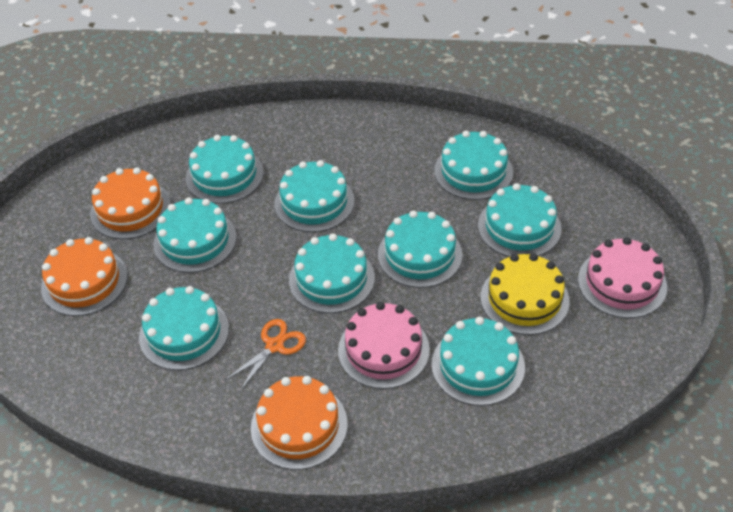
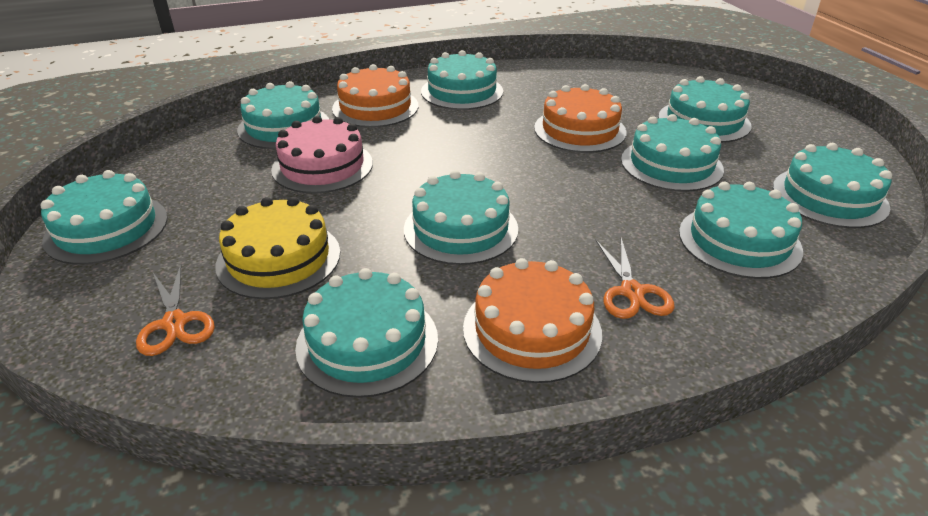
orange scissors: [225,319,306,391] = 1 -> [136,264,215,356] [596,238,675,319] = 2
pink cake: [338,302,430,389] [578,237,667,318] = 2 -> [271,116,373,193] = 1

